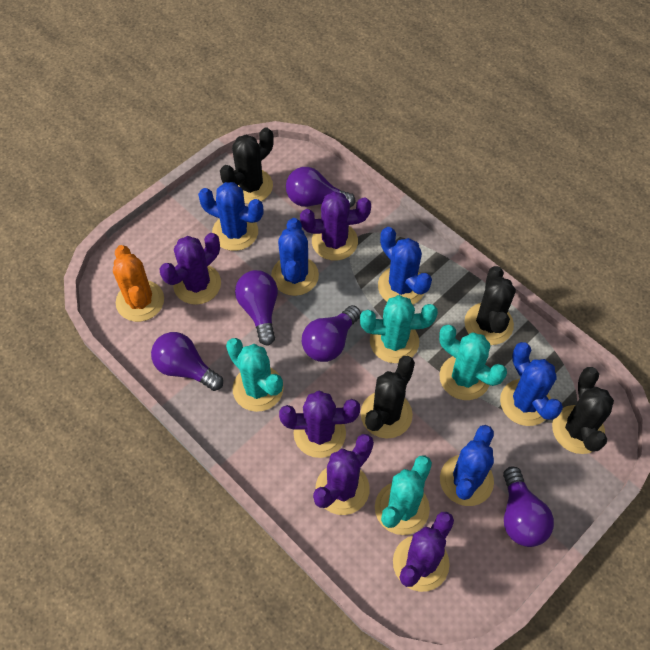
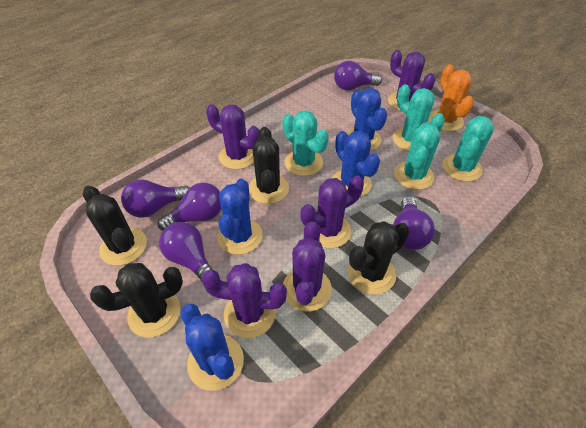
blue cactus: [198,182,264,251] [271,218,319,296] [378,227,432,304] [440,425,494,506] [500,342,563,426] = 5 -> [180,304,244,391] [217,179,263,255] [332,131,380,197] [347,88,387,151] = 4

